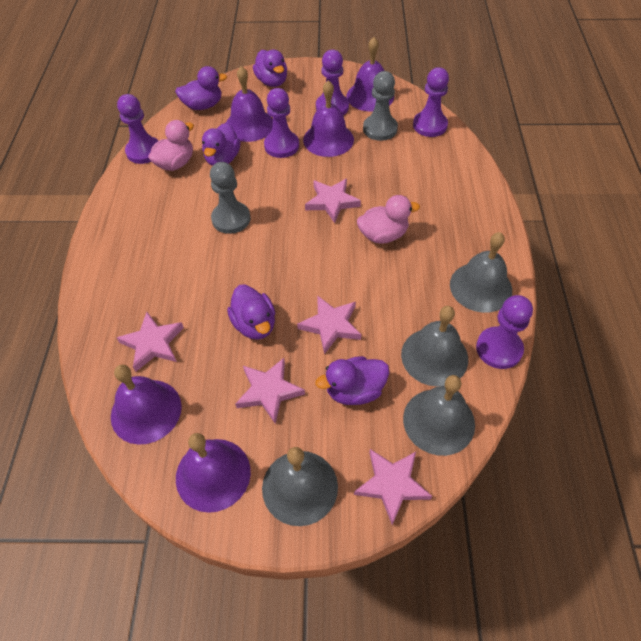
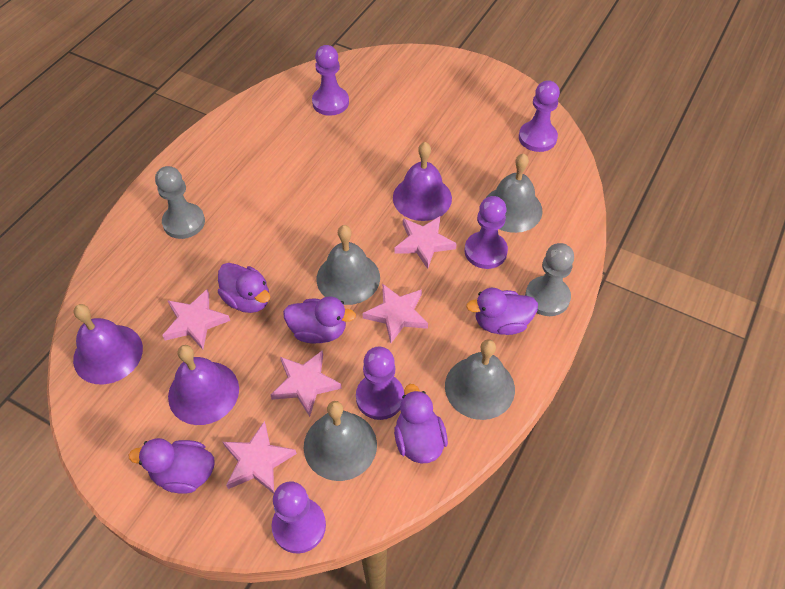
pink duck: [148,120,194,171] [357,195,420,244] = 2 -> none = 0
purple bell: [111,364,182,445] [176,433,251,513] [226,66,273,142] [303,80,354,157] [346,37,394,112] = 5 -> [73,304,143,385] [168,345,239,425] [393,142,452,221] = 3

